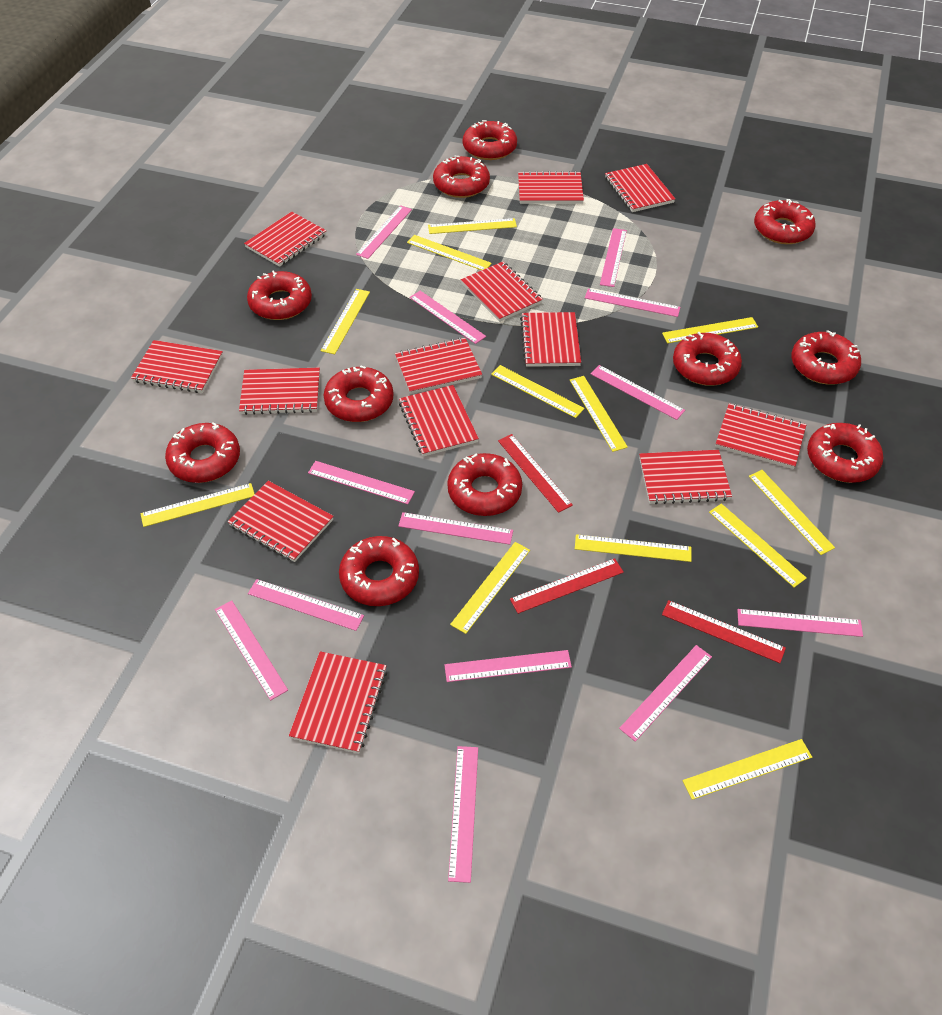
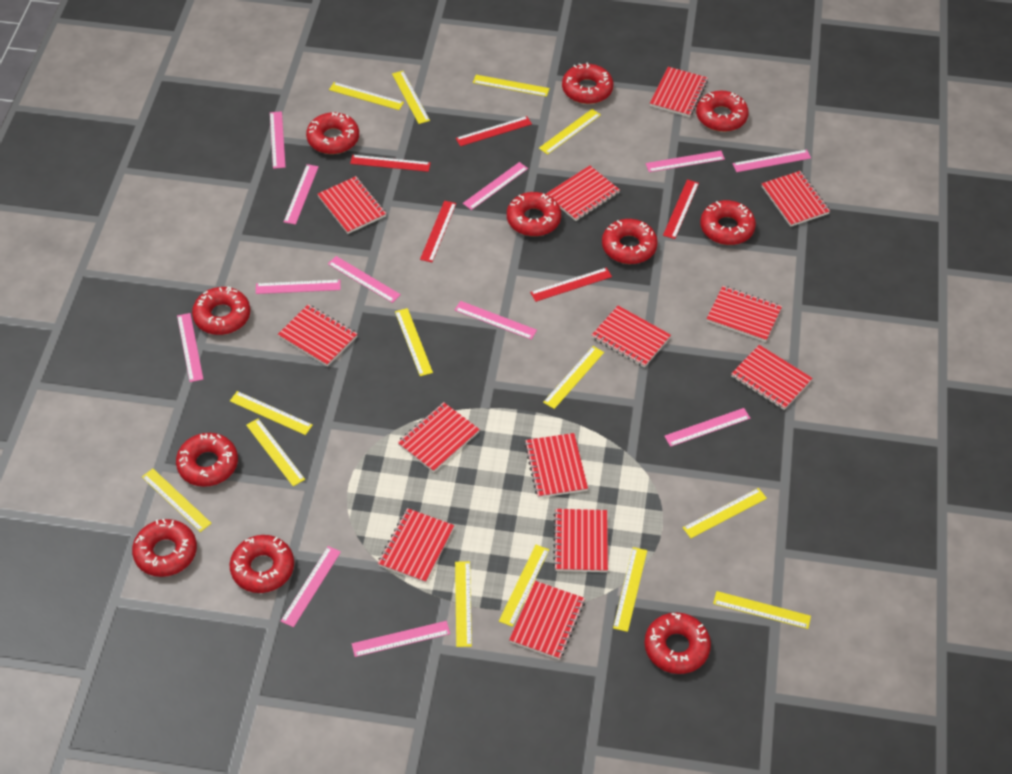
pink ruler: [215,600,288,700] [248,579,364,631] [308,461,415,504] [356,205,412,259] [398,512,513,545] [410,291,486,344] [444,650,572,682] [448,746,478,883] [585,289,680,317] [590,365,685,420] [600,228,627,287] [619,645,712,742] [737,609,863,637] = 13 -> [177,313,203,382] [256,280,341,294] [270,111,286,169] [281,546,341,627] [284,164,319,225] [328,256,401,303] [352,621,450,657] [455,301,537,340] [463,162,528,210] [646,150,725,172] [664,408,750,447] [732,149,811,172] = 12
red ruler: [498,434,573,513] [510,558,624,614] [662,600,786,663] = 3 -> [350,155,431,172] [420,201,456,262] [456,116,532,146] [530,267,612,302] [663,180,699,239] = 5
yellow ruler: [140,483,254,527] [321,289,370,354] [407,235,492,270] [428,218,517,234] [450,542,530,634] [491,365,584,418] [570,376,628,452] [575,534,691,562] [662,317,758,343] [682,739,812,800] [709,504,806,587] [749,470,835,555] = 12 -> [142,469,212,532] [230,391,313,435] [246,419,305,486] [329,82,404,110] [392,71,430,124] [395,308,433,376] [455,561,472,647] [473,75,550,97] [499,545,549,627] [539,109,601,155] [543,346,604,409] [613,547,647,632] [683,488,767,538] [713,591,811,629] = 14

